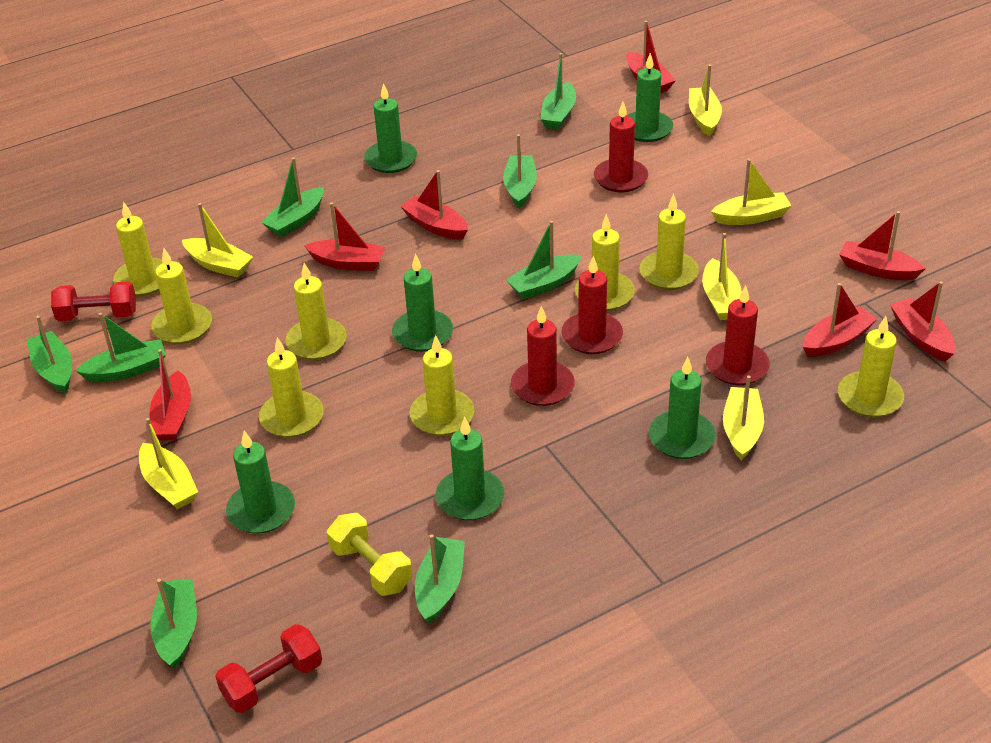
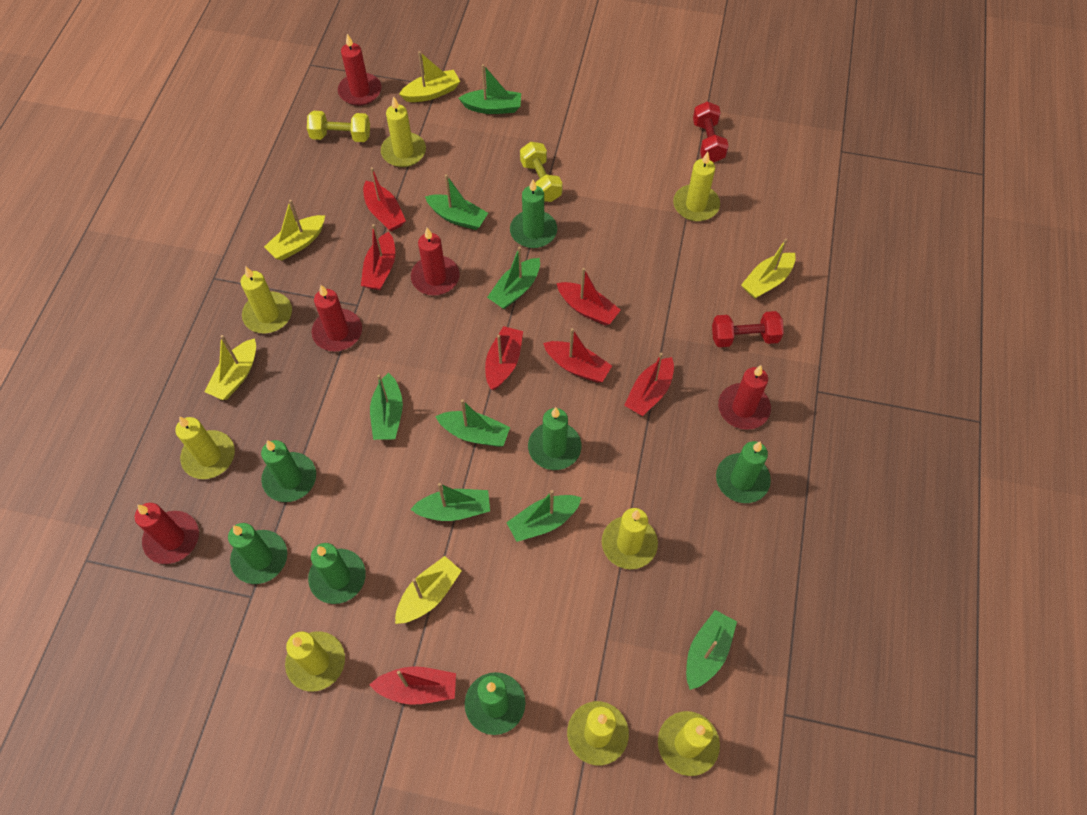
green candle: [226,431,295,534] [364,83,417,173] [392,254,453,352] [436,417,504,521] [627,53,673,142] [649,357,716,459] = 6 -> [228,523,287,584] [261,440,316,502] [308,543,366,604] [465,672,525,735] [510,179,557,248] [528,407,582,470] [716,441,771,503] = 7
red candle: [511,306,575,406] [561,256,623,354] [594,102,648,192] [706,285,770,385] = 4 -> [135,503,199,564] [312,285,362,351] [338,34,382,106] [411,228,460,295] [718,365,771,430] = 5
yellow boat: [139,418,198,509] [182,203,253,278] [689,65,722,136] [702,233,742,320] [711,159,792,225] [723,375,764,460] = 6 -> [205,335,256,400] [264,200,325,260] [395,556,461,624] [399,51,460,102] [741,239,796,299] = 5
yellow dumbbell: [327,513,412,596] = 1 -> [307,111,370,142] [520,142,563,202] = 2

